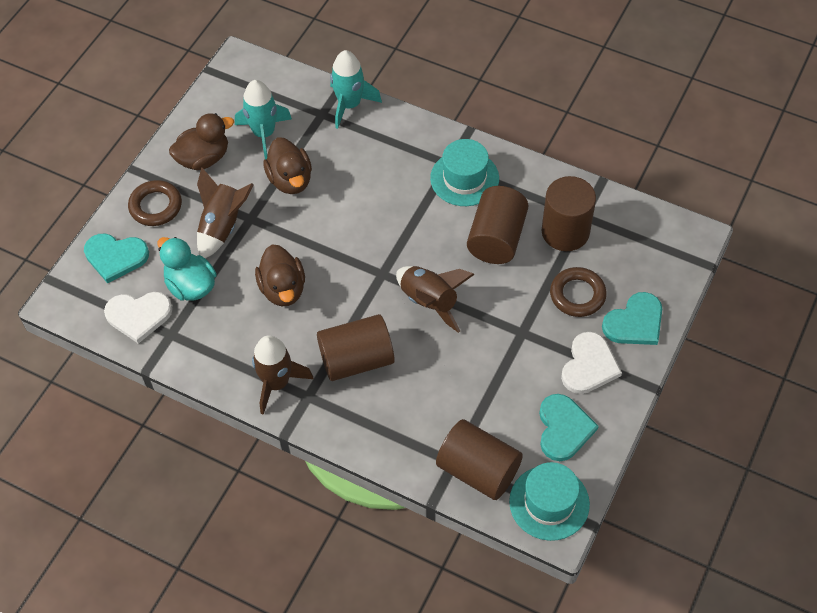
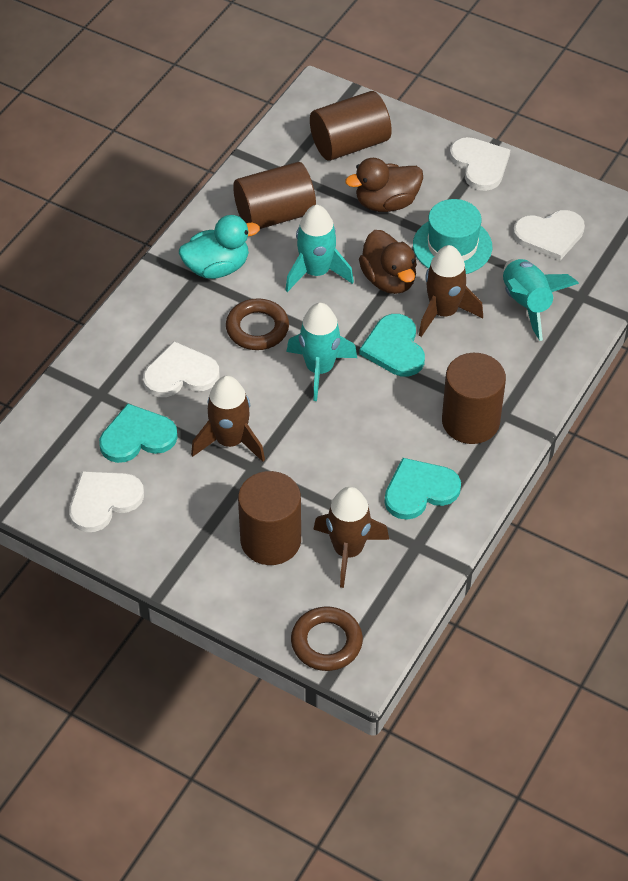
brown duck: [169,113,234,170] [255,244,305,306] [263,137,312,194] = 3 -> [345,158,423,212] [359,230,417,294] = 2
turquoise hat: [430,139,499,206] [509,462,590,541] = 2 -> [413,199,492,274] = 1
turquoise rocket: [235,80,292,160] [330,50,382,129] = 2 -> [285,205,354,292] [287,303,357,401] [503,259,579,341] = 3
white heart: [104,292,173,344] [561,332,622,394] = 2 -> [69,471,144,532] [143,341,219,397] [450,137,510,191] [513,210,585,261] = 4

